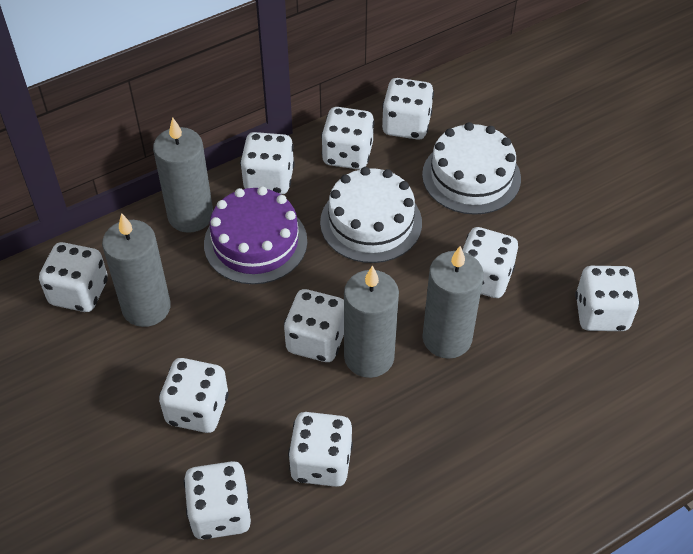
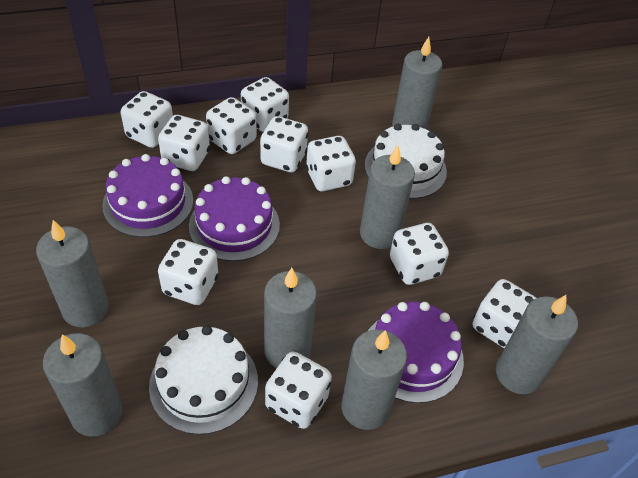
grey candle: [102,213,171,327] [153,117,213,233] [344,266,399,378] [422,246,484,359] = 4 -> [36,220,109,327] [43,333,123,436] [264,268,317,368] [341,330,407,430] [360,145,415,249] [392,37,442,130] [496,295,578,394] = 7
purple cake: [204,186,307,284] = 1 -> [102,154,193,237] [189,176,280,261] [368,302,464,403] = 3

